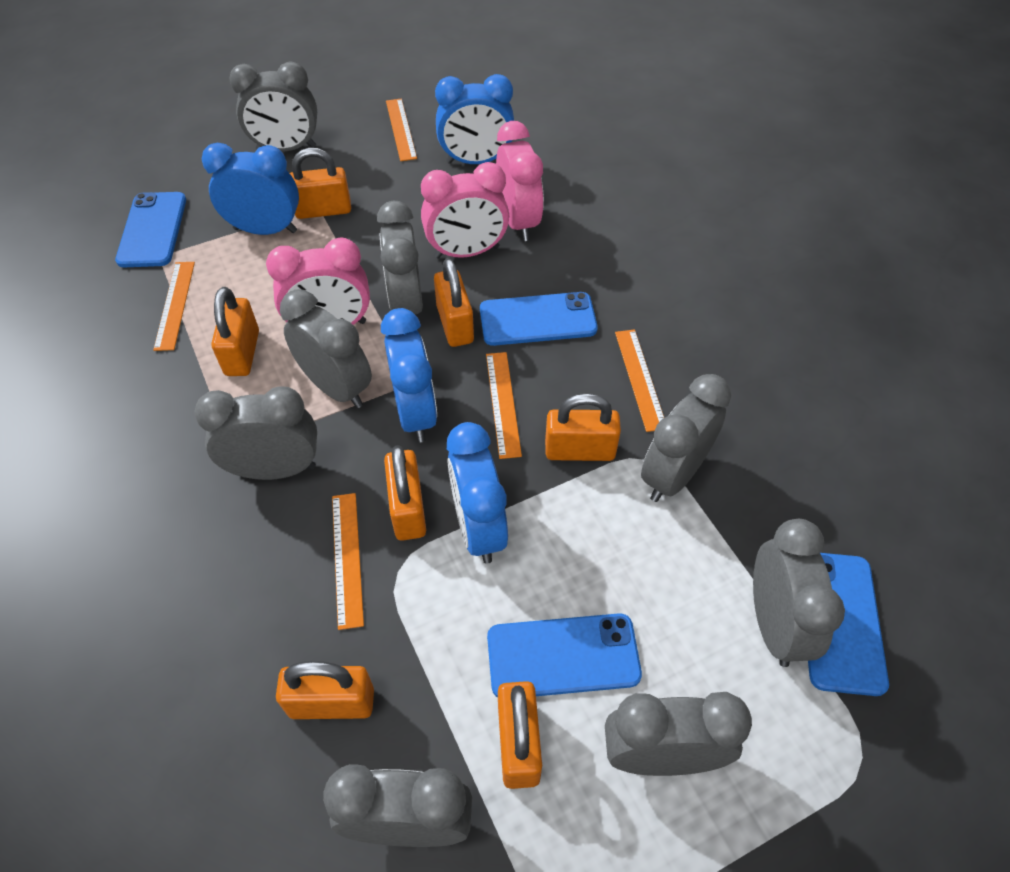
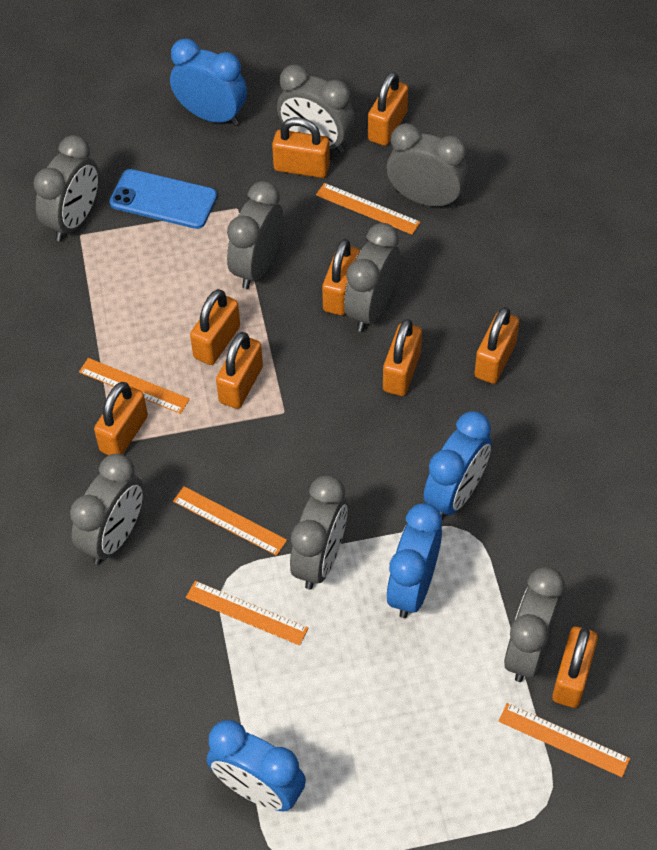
blue phone: [115,192,186,267] [480,292,598,346] [487,613,642,697] [808,553,889,696] = 4 -> [109,169,217,229] = 1
orange padlock: [211,287,259,376] [276,661,374,719] [290,148,351,219] [384,445,426,541] [434,258,474,347] [498,681,542,789] [545,393,621,461] = 7 -> [94,382,148,455] [190,289,240,365] [216,332,263,409] [272,117,330,178] [322,239,360,315] [368,72,408,146] [383,319,422,396] [474,307,519,384] [552,627,598,708] = 9
pink clock: [266,237,370,325] [421,162,509,259] [496,121,544,241] = 3 -> none = 0

